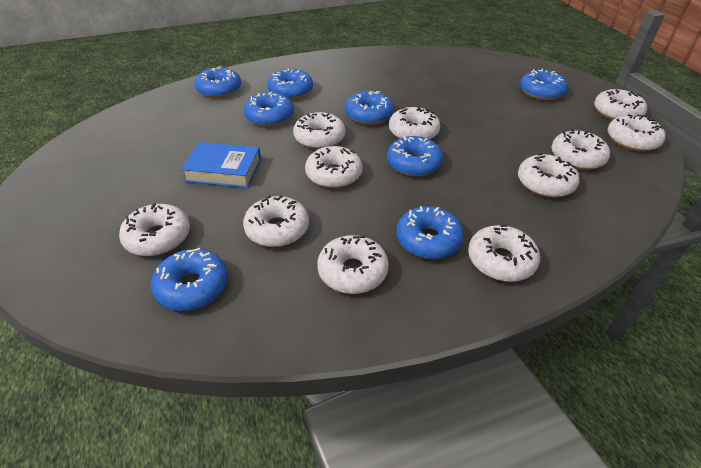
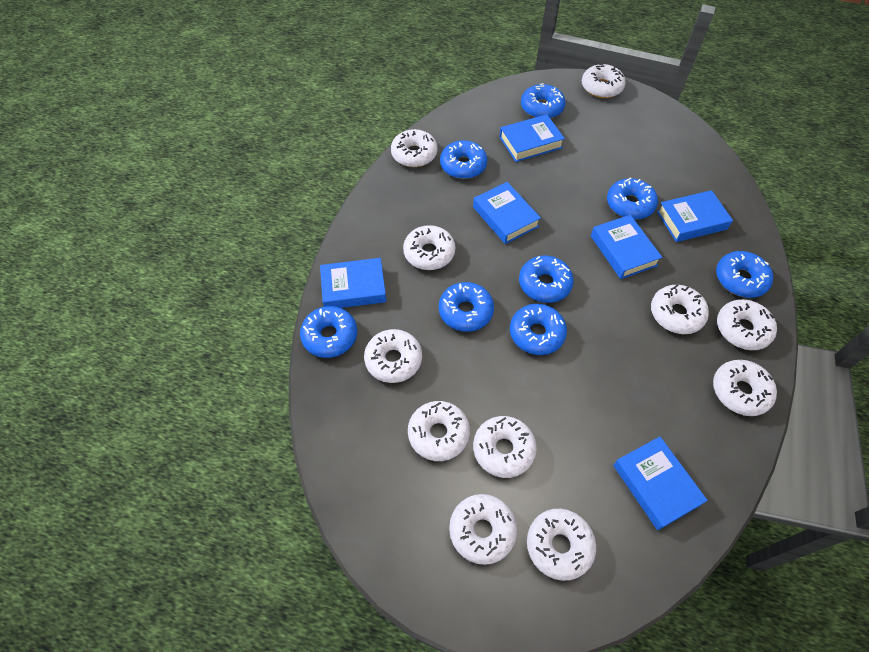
blue book: [181,142,261,188] = 1 -> [320,258,387,308] [473,182,541,244] [500,114,565,162] [591,215,662,279] [613,437,708,530] [657,190,733,242] = 6

